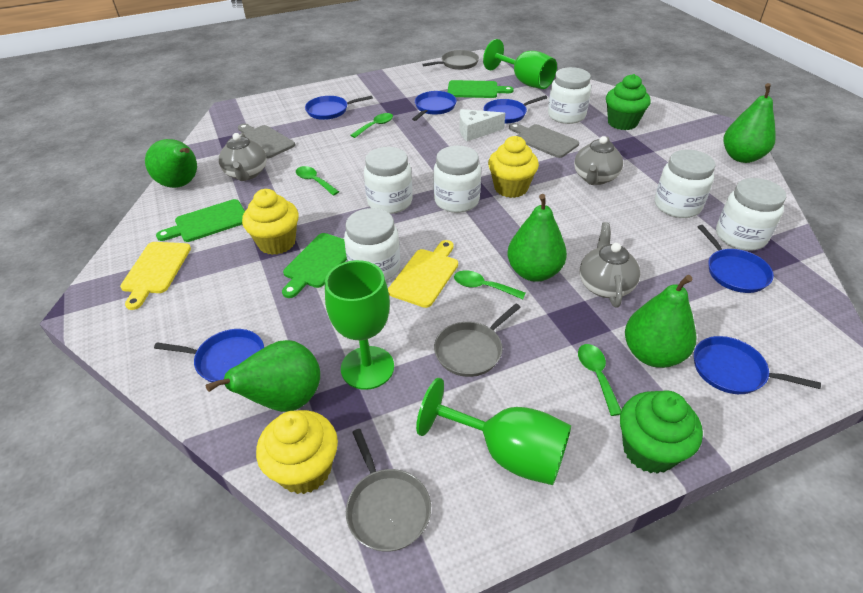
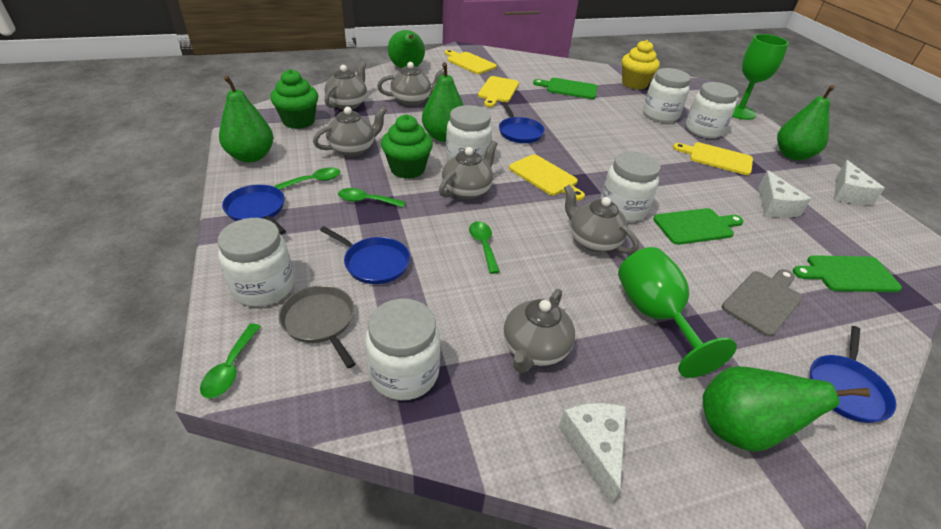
blue pan: [154,329,264,385] [305,96,373,120] [412,91,457,121] [483,95,547,123] [694,336,821,394] [698,225,774,293] = 6 -> [222,184,286,234] [320,226,410,284] [499,102,545,143] [809,326,896,423] = 4
green goblet: [325,260,394,390] [416,378,571,485] [483,39,557,89] = 3 -> [618,247,737,378] [732,34,789,120] = 2
grey cutting board: [238,124,295,159] [509,123,579,158] = 2 -> [722,269,803,337] = 1
grey pan: [346,429,431,552] [422,50,479,70] [434,304,521,377] = 3 -> [279,285,355,368] = 1
grey teapot: [219,133,267,181] [574,136,623,185] [580,222,640,307] = 3 -> [313,106,387,156] [324,61,367,110] [377,62,444,106] [439,140,498,199] [503,289,575,373] [564,184,639,254] = 6
white cheese: [459,109,505,141] = 1 -> [558,403,626,505] [759,170,811,218] [834,160,885,205] = 3
yellow cupcake: [242,189,299,255] [256,410,338,494] [488,136,539,198] = 3 -> [622,40,660,89] = 1
yellow cutting board: [120,242,191,310] [388,240,458,308] = 2 -> [445,50,497,74] [478,76,519,107] [509,154,585,200] [673,142,753,175] = 4

